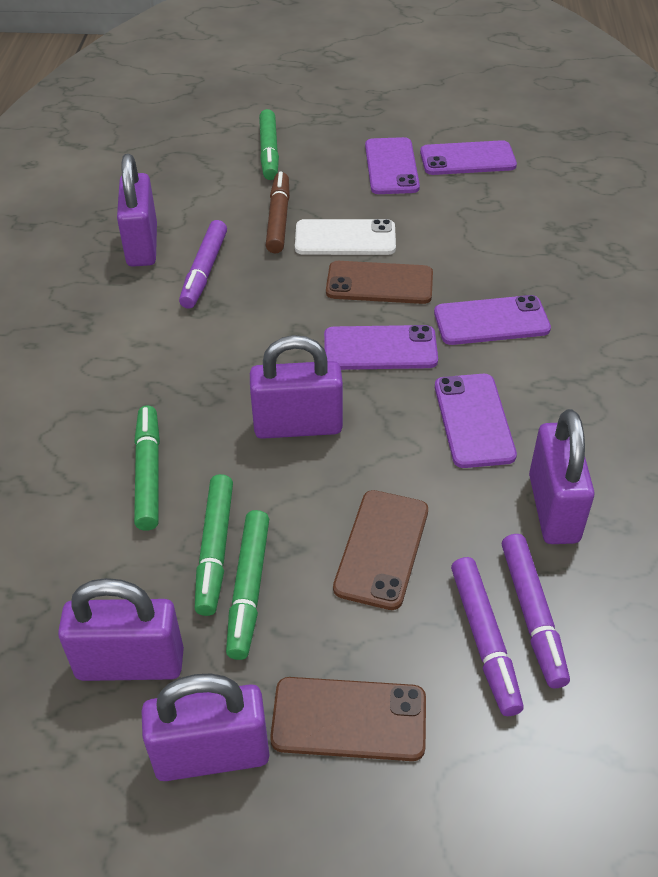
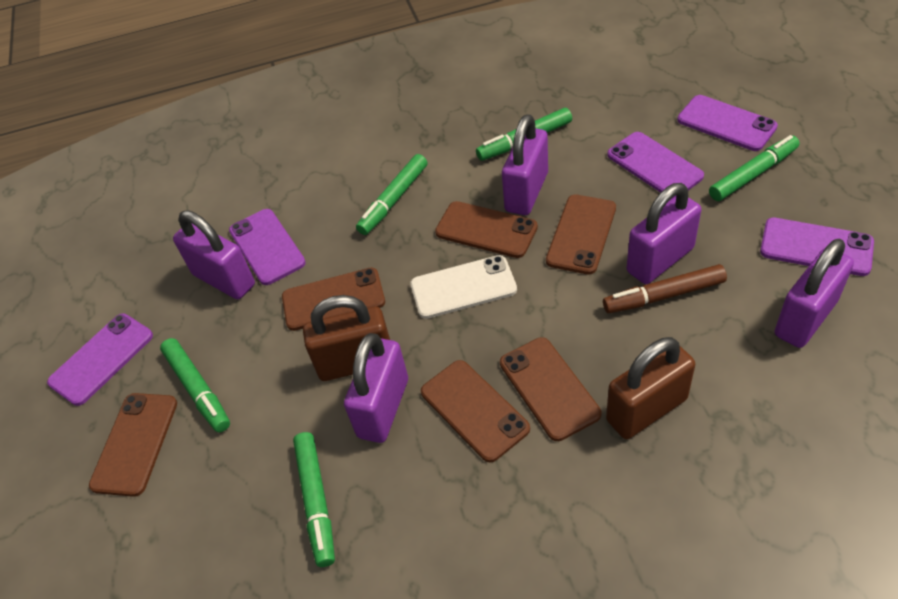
brown padlock: none = 0 -> [303,295,390,381] [606,337,695,439] = 2
brown phone: [270,677,426,761] [326,261,433,304] [333,490,428,610] = 3 -> [89,393,177,497] [282,268,385,331] [421,360,530,462] [435,201,538,258] [500,337,601,441] [546,195,616,275] = 6
green marker: [134,406,160,531] [195,474,233,616] [226,510,269,660] [259,109,279,180] = 4 -> [160,338,230,432] [293,432,335,567] [356,154,427,235] [476,108,572,161] [709,135,800,201] = 5
purple marker: [179,220,227,309] [451,557,524,716] [502,534,570,688] = 3 -> none = 0

